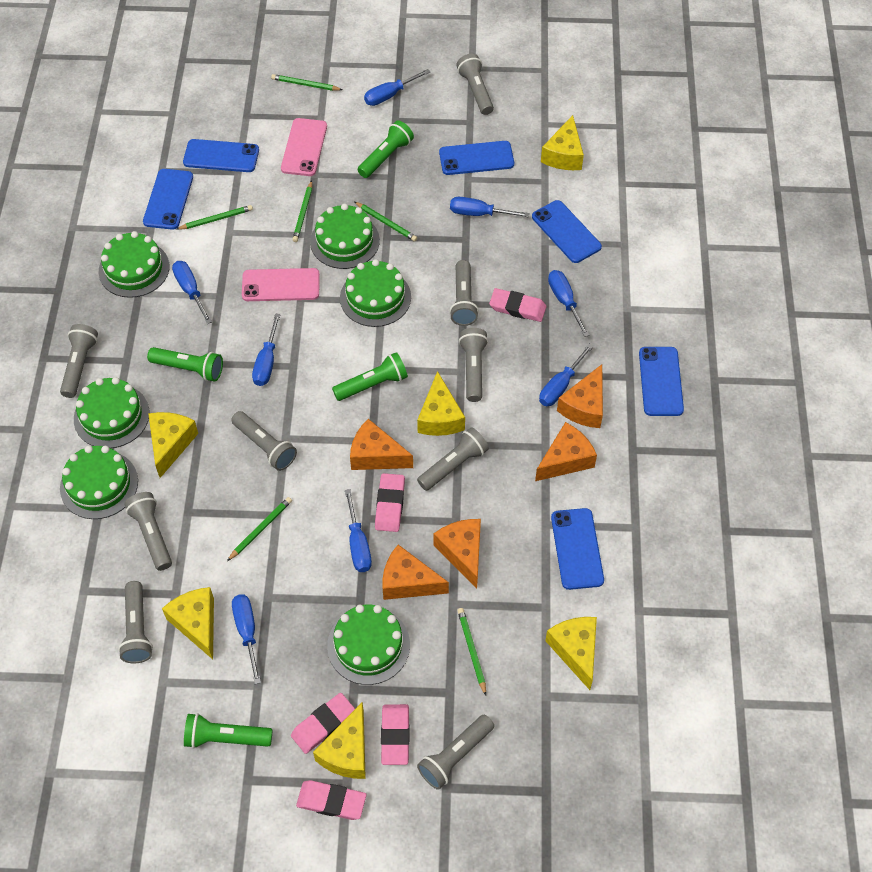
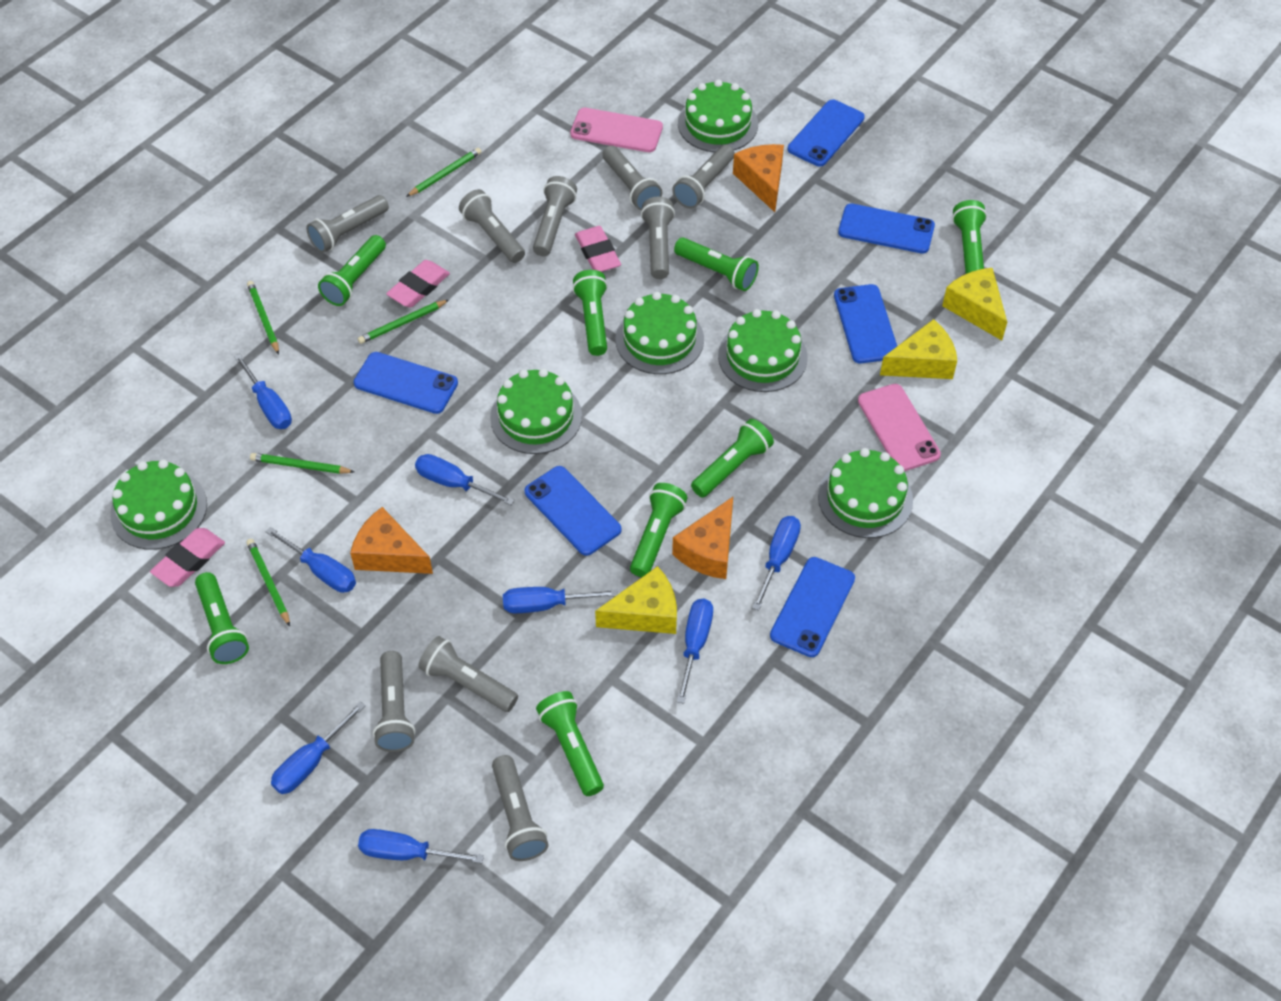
green flashlight: [147,347,223,382] [184,713,273,749] [332,352,408,401] [358,120,414,178] = 4 -> [195,572,249,664] [318,235,386,306] [536,691,604,796] [572,270,608,356] [630,483,688,577] [674,238,759,291] [691,419,774,498] [952,200,987,274] = 8
green pencil: [177,205,253,230] [227,497,292,561] [271,74,343,91] [292,181,312,242] [355,202,417,242] [457,608,486,696] = 6 -> [246,539,290,626] [247,281,279,354] [250,453,354,474] [358,300,449,344] [406,148,482,197] = 5
orange cheese: [350,419,413,470] [383,545,449,600] [433,519,481,589] [535,422,597,481] [557,364,603,428] = 5 -> [350,507,433,574] [672,497,733,579] [733,144,784,212] = 3
pink eraser: [291,693,355,754] [296,780,366,820] [375,473,405,532] [381,704,410,765] [489,288,547,322] = 5 -> [150,528,225,587] [386,260,450,308] [575,226,621,272] = 3
yellow cheese: [148,412,198,478] [162,587,214,659] [313,702,366,779] [417,371,465,436] [541,115,584,170] [545,617,597,690] = 6 -> [595,566,677,634] [880,319,957,379] [942,268,1007,340] = 3

